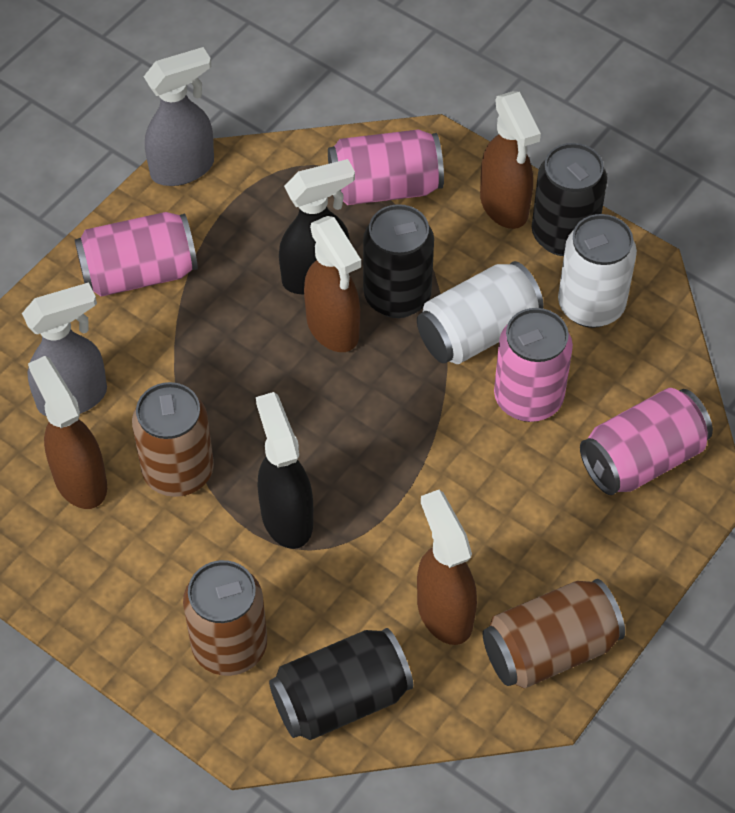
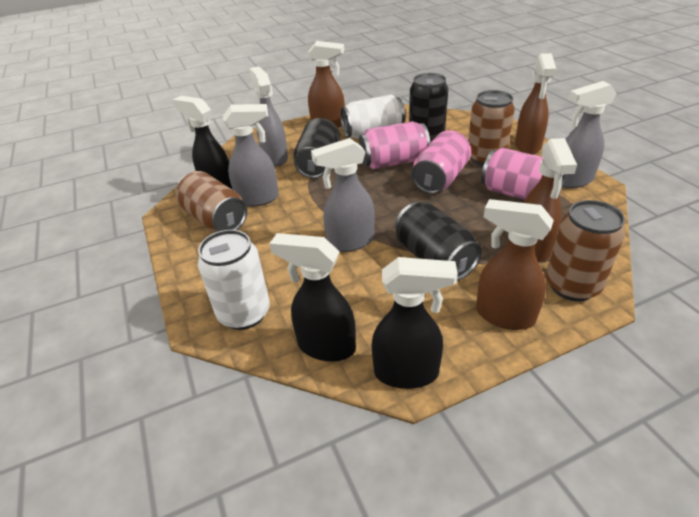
black spray bottle: [256,392,313,549] [279,159,355,294] = 2 -> [172,96,233,190] [269,233,356,362] [372,257,458,389] = 3
grey spray bottle: [22,283,107,416] [144,47,214,186] = 2 -> [223,104,279,207] [249,66,288,166] [311,138,375,252] [562,81,617,188] = 4
pink can: [75,212,198,297] [328,129,444,205] [494,308,573,422] [580,388,713,495] = 4 -> [359,121,430,169] [411,130,471,194] [481,148,566,200] = 3

